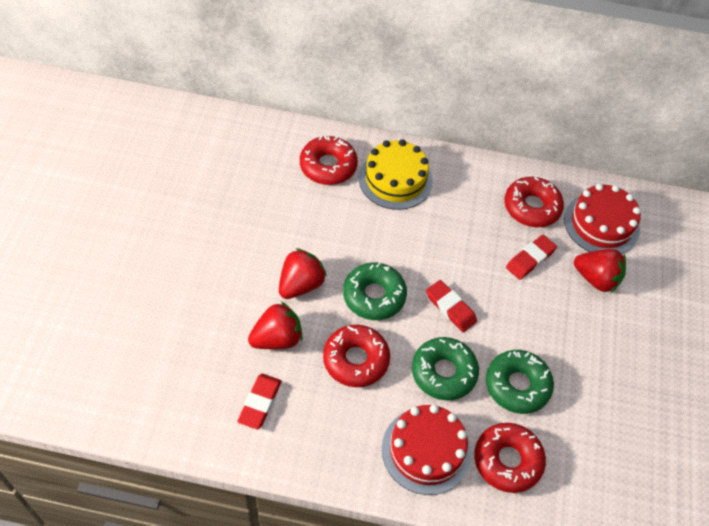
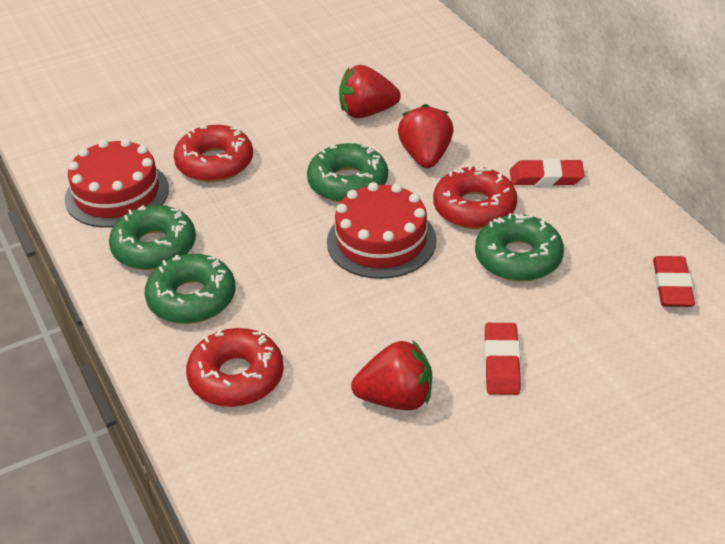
green donut: [343,262,407,320] [412,337,479,400] [486,350,554,414] = 3 -> [109,205,196,270] [145,254,236,324] [307,143,388,202] [475,213,564,282] = 4
red donut: [300,136,358,185] [323,325,390,387] [474,423,546,493] [504,177,564,227] = 4 -> [174,125,253,182] [186,328,284,407] [433,165,517,229] = 3
yellow cake: [359,139,433,210] = 1 -> none = 0

